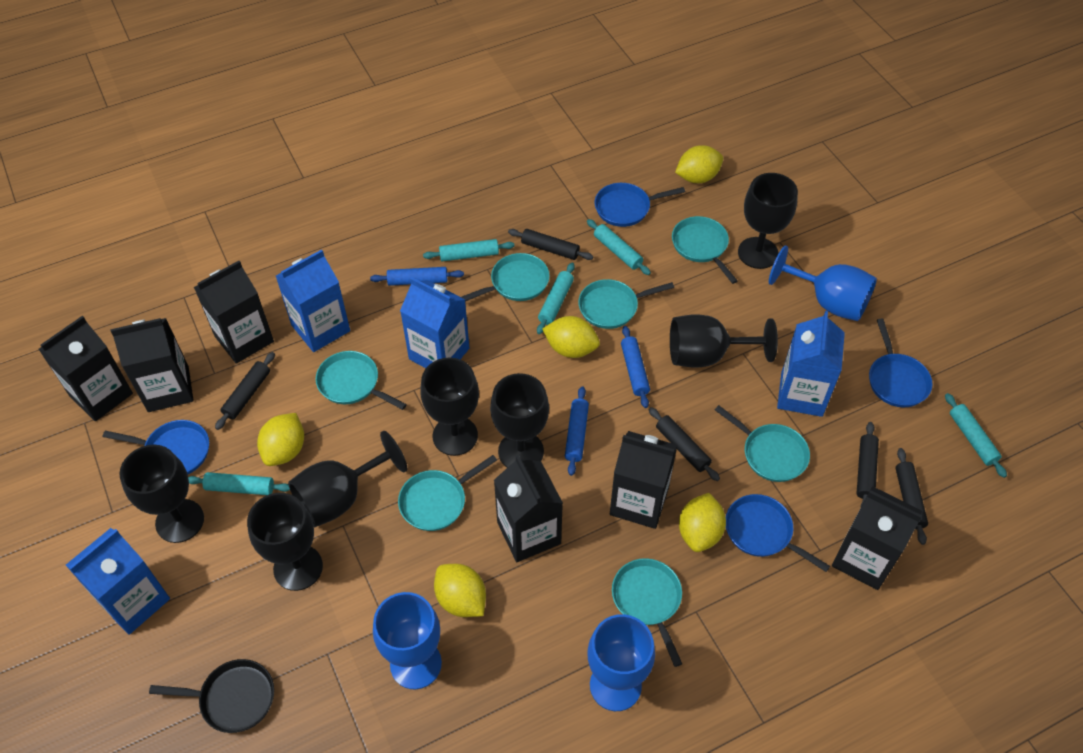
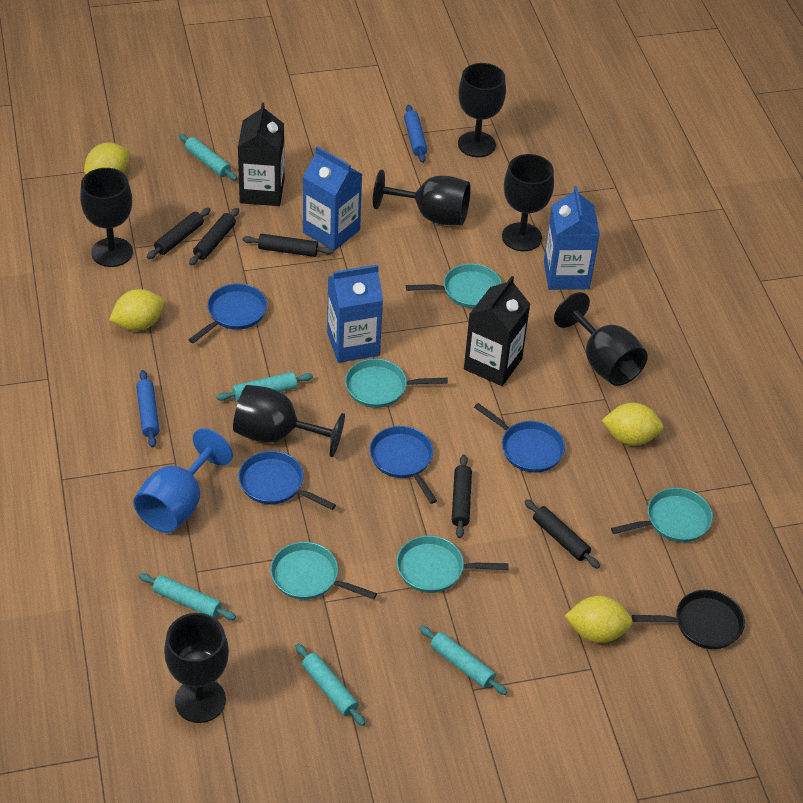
black carton: [39,316,133,421] [110,318,194,412] [194,261,274,364] [494,455,563,562] [610,431,678,529] [832,486,922,590] = 6 -> [238,102,284,206] [464,276,530,386] = 2
blue carton: [66,528,170,635] [276,249,350,352] [400,277,469,368] [777,311,845,417] = 4 -> [303,146,362,251] [327,265,383,363] [544,186,600,290] = 3
blue goblet: [373,592,442,689] [587,614,655,711] [769,245,877,321] = 3 -> [133,428,233,533] = 1
blue rolling pin: [370,267,464,286] [565,386,589,476] [621,326,650,408] = 3 -> [136,370,160,448] [404,105,427,163] = 2
turquoise pan: [316,351,407,410] [398,455,497,531] [461,253,550,301] [578,279,674,329] [612,558,682,667] [672,216,738,284] [715,405,810,482] = 7 -> [270,542,377,600] [345,359,448,408] [397,536,509,593] [406,264,502,308] [611,488,713,542] = 5
yellow lemon: [257,413,304,466] [434,564,486,617] [543,316,600,358] [675,145,723,183] [679,493,726,552] = 5 -> [84,143,130,175] [109,289,164,331] [565,596,633,643] [602,403,664,446] = 4

